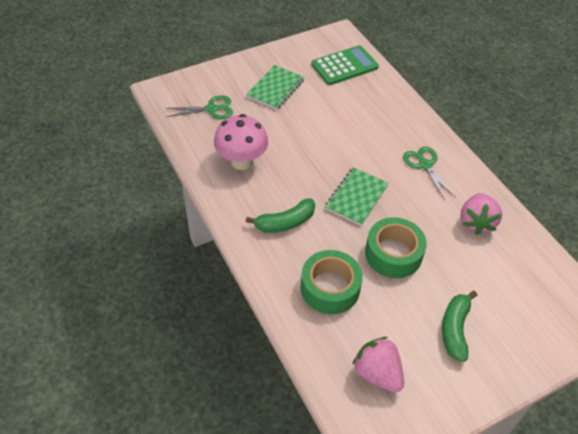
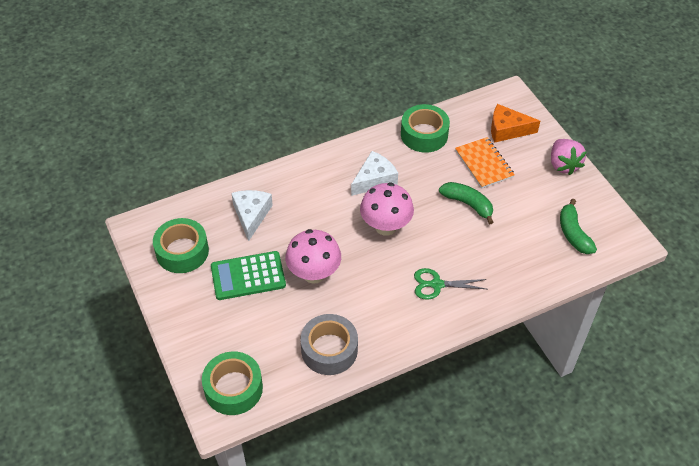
green notebook: [246,65,305,110] [325,167,389,226] = 2 -> none = 0
green scissors: [166,96,233,119] [403,146,455,200] = 2 -> [414,268,487,300] = 1
green tape: [301,250,363,314] [365,217,427,278] = 2 -> [153,218,209,273] [202,351,263,415] [401,104,450,153] = 3
grey tape: none = 0 -> [301,314,358,375] = 1
orange cheese: none = 0 -> [491,104,540,143] = 1
orange notebook: none = 0 -> [455,137,515,189] = 1
pink mushroom: [214,114,269,170] = 1 -> [285,229,341,284] [360,182,414,236] = 2
pink strawberry: [352,337,404,392] [460,193,502,235] = 2 -> [551,139,587,175] = 1
white cheese: none = 0 -> [231,190,273,241] [351,151,398,196] = 2

